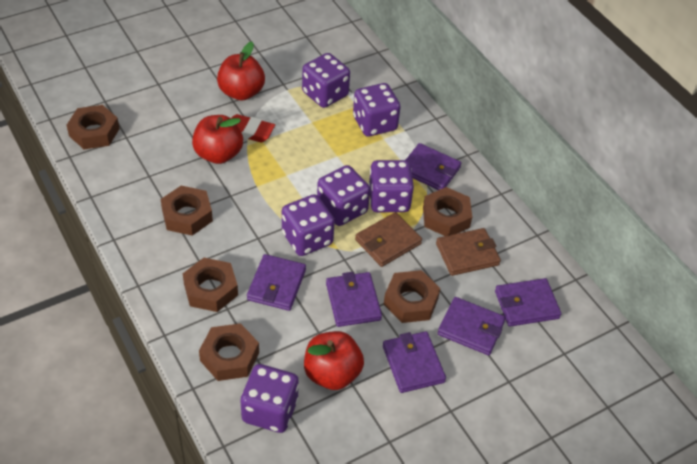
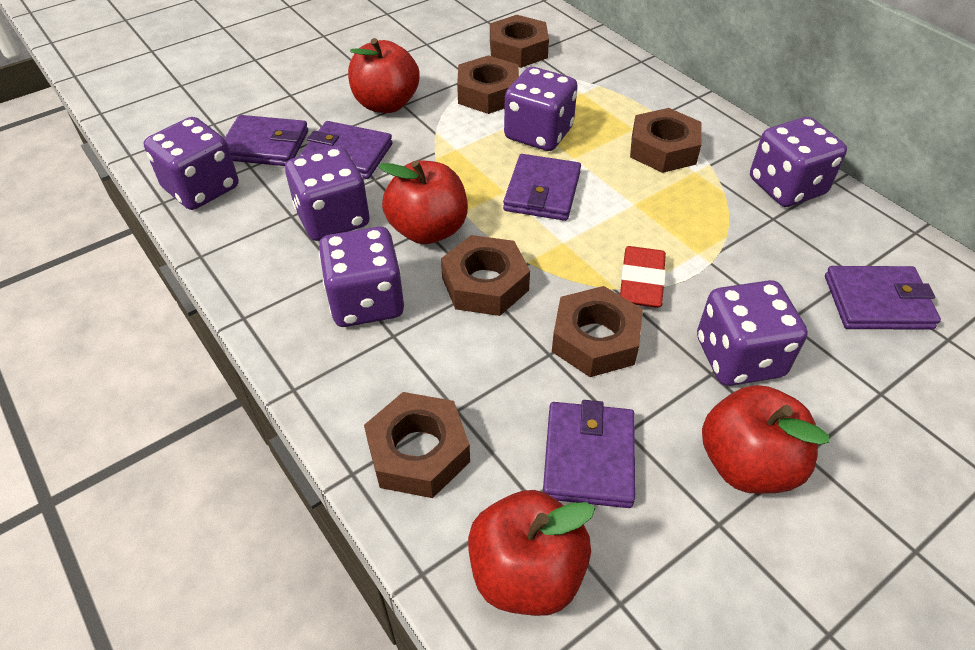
brown wallet: [355,212,422,267] [436,228,501,276] = 2 -> none = 0
purple wallet: [247,254,306,311] [326,272,382,327] [383,331,446,393] [406,143,461,190] [438,297,506,355] [495,278,561,327] = 6 -> [224,115,308,166] [299,121,393,179] [503,154,581,221] [543,400,635,508] [825,266,941,330] = 5
red apple: [192,115,243,164] [217,42,265,100] [304,331,364,390] = 3 -> [348,38,420,113] [379,160,468,244] [468,490,595,616] [702,385,829,494] = 4

